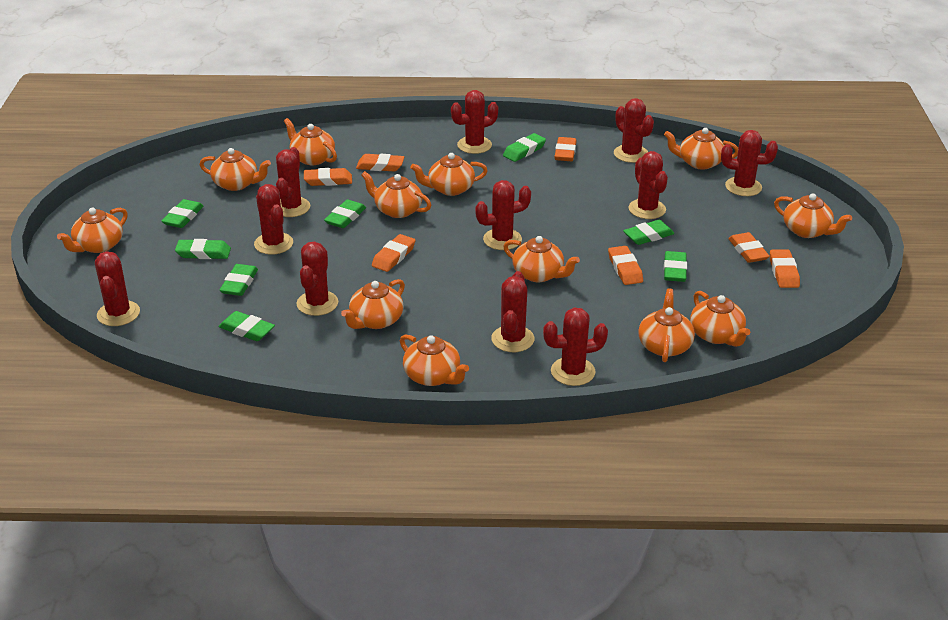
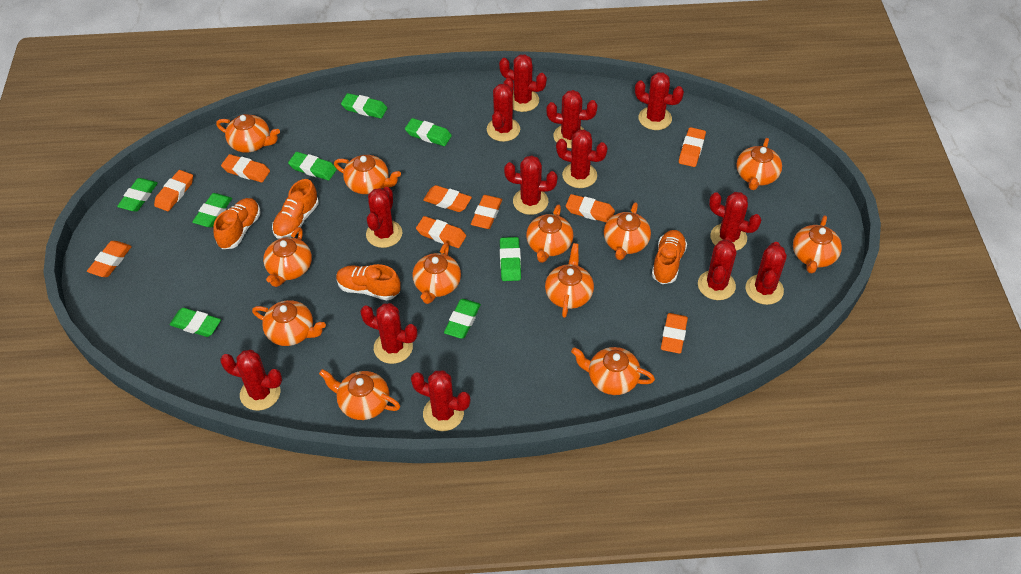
orange eraser: [304,168,352,186] [356,154,404,171] [372,234,415,272] [555,137,576,161] [608,246,643,285] [728,232,770,263] [770,250,800,288] = 7 -> [87,241,132,277] [154,170,193,211] [221,154,270,182] [416,216,466,248] [423,185,472,212] [471,195,502,229] [566,194,615,222] [661,313,688,354] [679,127,706,167] = 9
orange shoe: none = 0 -> [213,198,260,249] [272,179,319,239] [336,264,401,300] [652,230,687,284] = 4
red cactus: [95,251,140,326] [254,184,293,255] [276,147,310,217] [296,242,338,316] [451,90,498,154] [475,180,531,250] [491,271,535,352] [543,308,608,386] [614,98,654,163] [628,151,668,219] [721,130,778,196] = 11 -> [220,350,282,411] [360,303,418,364] [366,187,402,248] [411,370,470,431] [487,78,520,142] [499,54,547,112] [504,155,558,215] [546,90,598,148] [556,129,608,188] [635,72,684,130] [698,238,736,300] [709,192,761,251] [746,242,787,305] = 13

